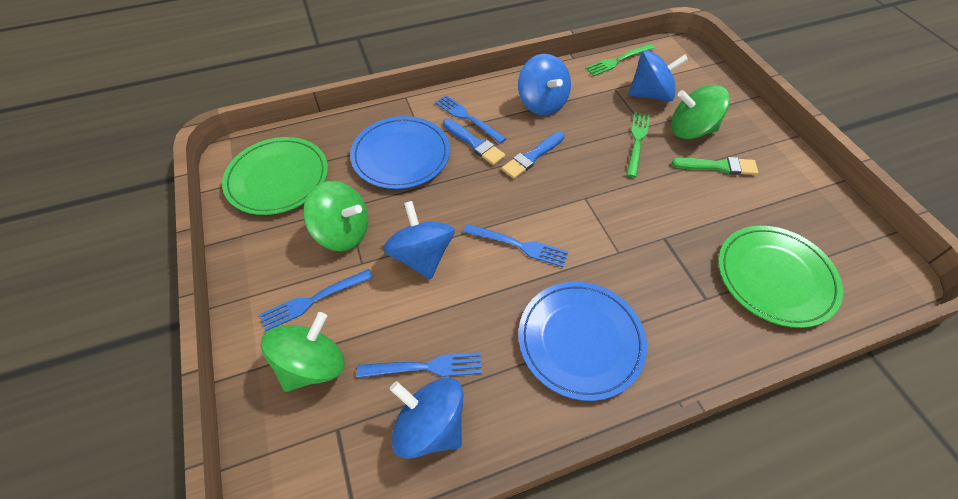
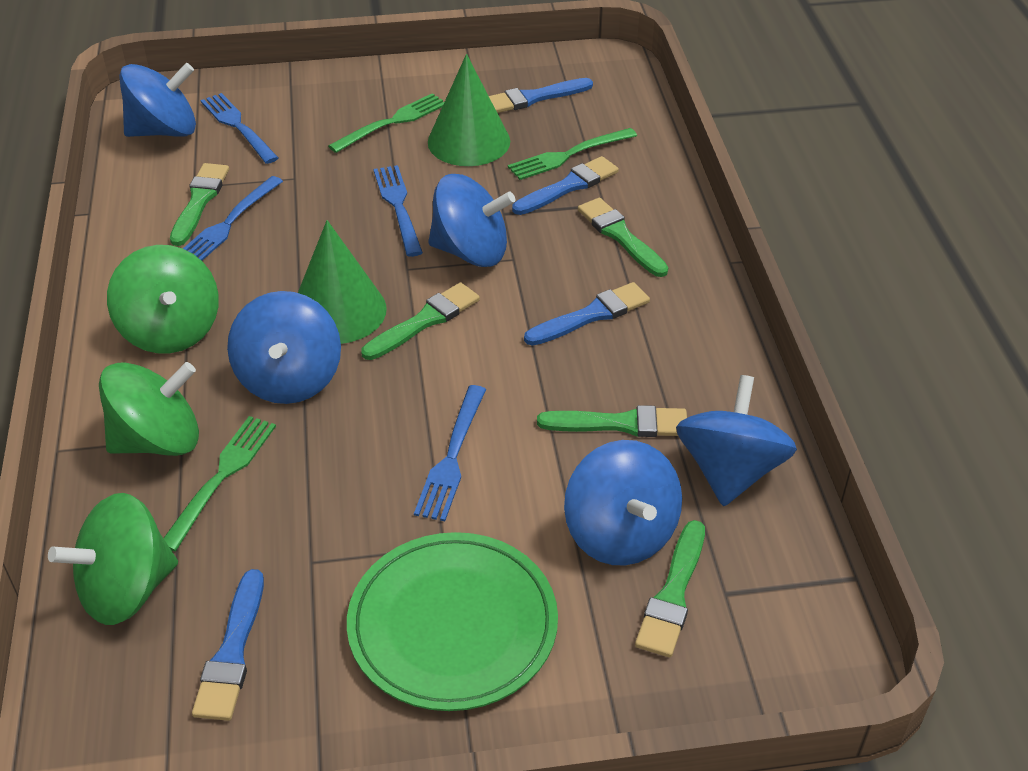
blue brush: [443,119,506,165] [502,132,565,179] = 2 -> [192,569,264,721] [489,78,593,113] [512,156,619,215] [524,282,650,346] = 4
blue plate: [350,116,450,189] [518,282,647,401] = 2 -> none = 0
blue spinning top: [383,201,455,279] [390,378,463,459] [518,54,571,115] [628,50,688,102] = 4 -> [119,63,196,137] [227,291,341,404] [428,174,515,267] [564,440,682,565] [676,375,797,506] = 5
green brush: [672,157,758,175] = 1 -> [170,163,229,246] [361,282,480,360] [537,405,687,437] [578,198,668,277] [635,520,705,657] = 5
green cone: none = 0 -> [298,220,387,344] [428,54,510,166] = 2
green fork: [585,43,655,76] [626,112,650,178] = 2 -> [163,416,276,551] [328,93,445,153] [508,128,637,180] = 3
green plate: [222,137,328,215] [718,226,843,328] = 2 -> [347,532,558,711] = 1

